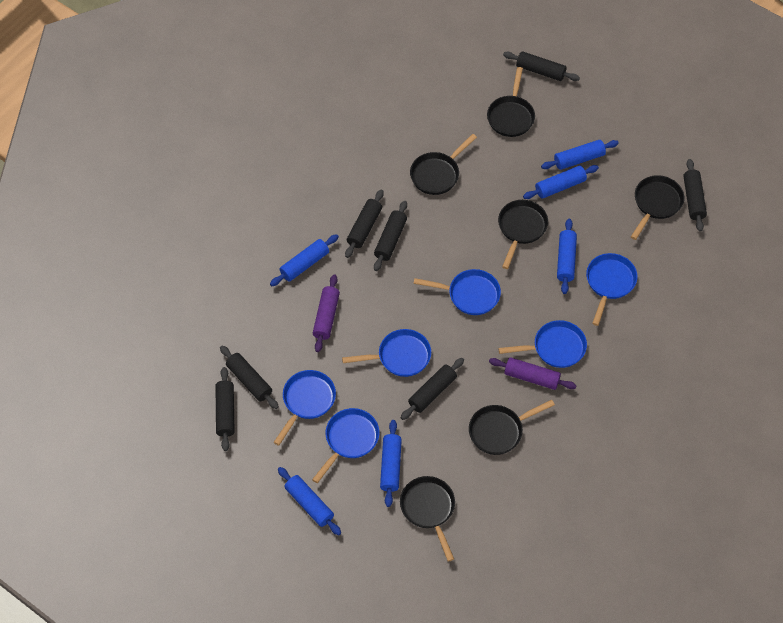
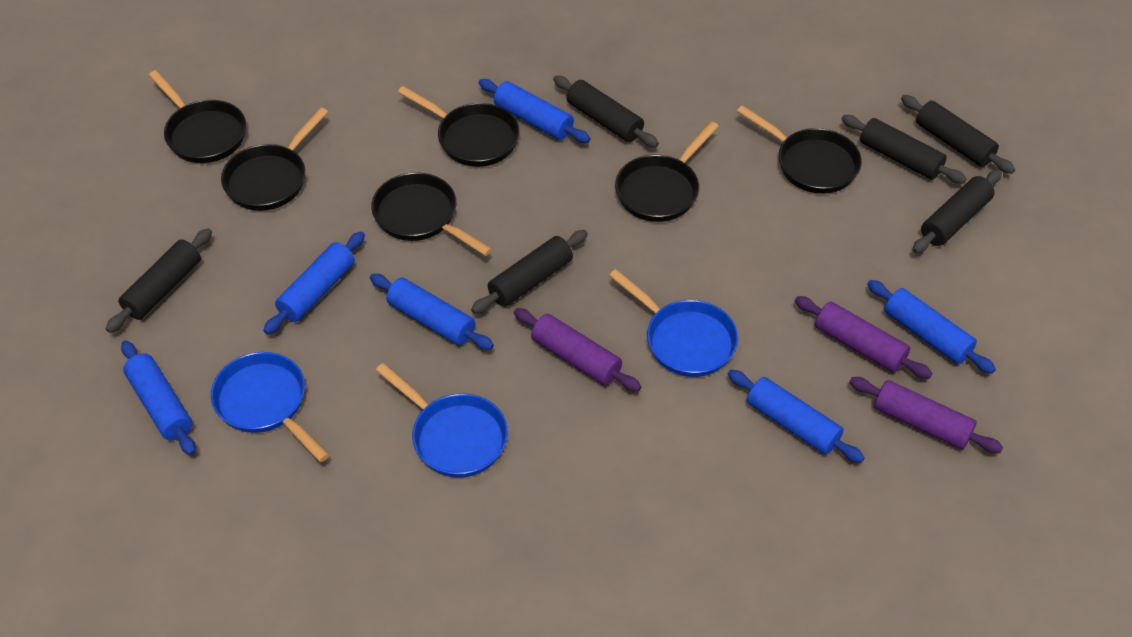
black rolling pin: [215,367,235,451] [220,346,279,409] [345,190,384,258] [374,201,407,271] [401,358,464,420] [503,51,580,81] [683,159,707,232] = 7 -> [106,228,212,333] [471,230,588,314] [553,75,659,147] [841,115,967,184] [901,95,1015,174] [913,170,1002,253] = 6
blue pan: [273,370,336,446] [312,408,379,483] [342,329,431,377] [413,269,501,315] [498,320,587,368] [586,253,638,326] = 6 -> [211,352,329,462] [375,363,508,478] [609,269,738,377] = 3
purple rolling pin: [313,274,340,352] [489,357,577,390] = 2 -> [514,308,641,392] [795,296,932,379] [849,377,1003,453] = 3

